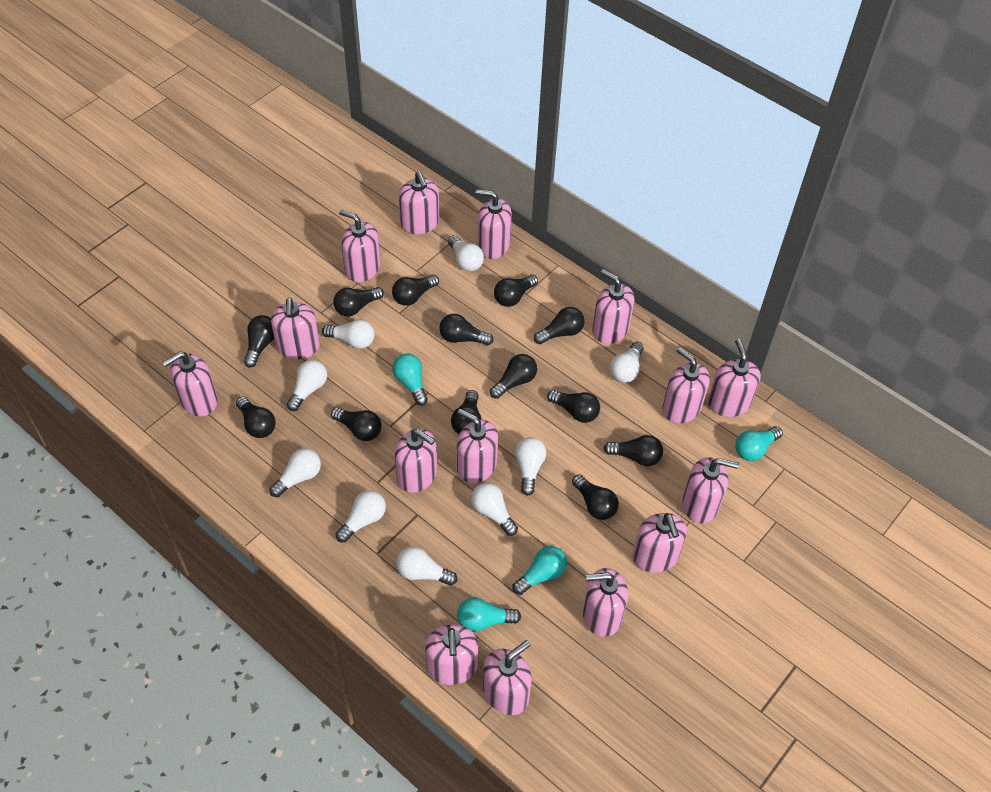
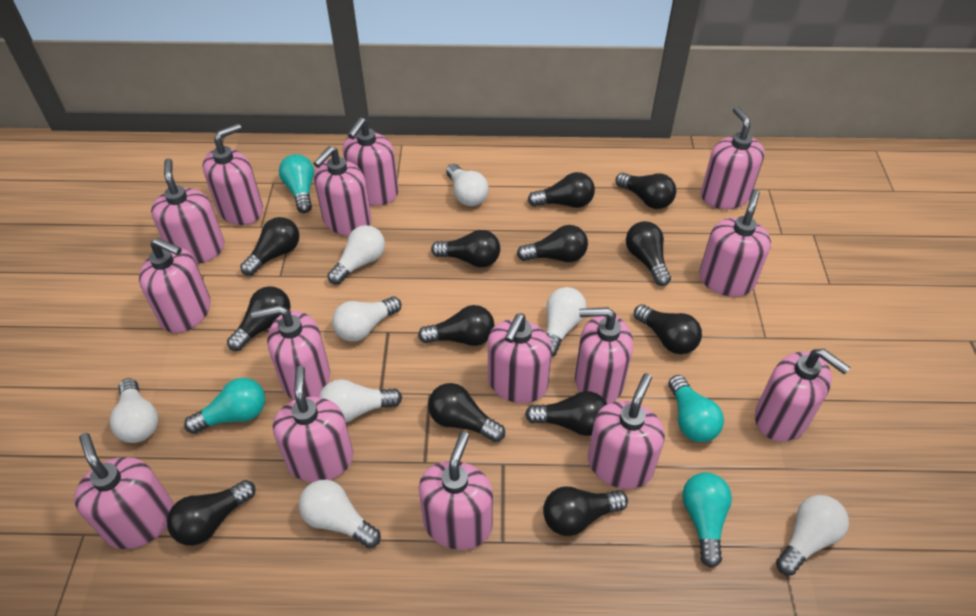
white light bulb: [269,448,321,497] [287,360,327,411] [322,319,374,349] [336,490,386,543] [397,546,457,586] [448,235,484,271] [471,483,518,536] [515,437,546,496] [610,342,644,383] = 9 -> [110,378,158,443] [299,480,381,548] [319,379,402,422] [327,225,385,285] [332,297,401,342] [446,164,489,206] [546,287,586,357] [776,495,849,575] = 8

